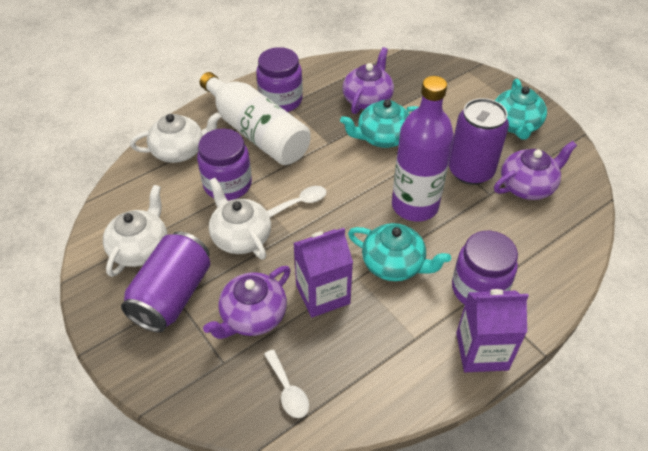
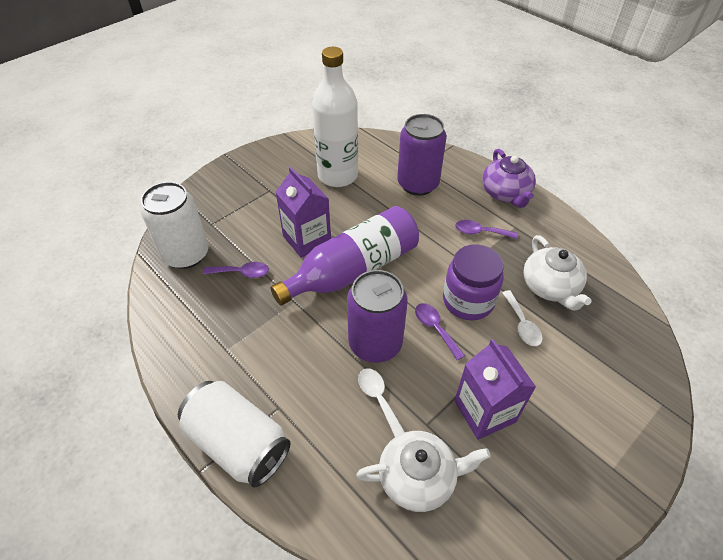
purple jar: [197,129,252,201] [256,47,303,112] [452,231,518,305] = 3 -> [443,244,504,320] = 1
purple spoon: none = 0 -> [203,262,269,278] [415,303,465,361] [455,220,518,239] = 3
purple teapot: [203,266,291,339] [342,47,394,114] [494,141,577,200] = 3 -> [482,149,536,208] = 1
turquoise teapot: [340,100,419,148] [348,223,451,281] [495,79,547,140] = 3 -> none = 0
white can: none = 0 -> [141,182,209,269] [178,381,291,487] = 2
white teapot: [103,185,167,277] [130,112,221,163] [209,178,271,260] = 3 -> [356,431,491,512] [523,235,591,311] = 2

